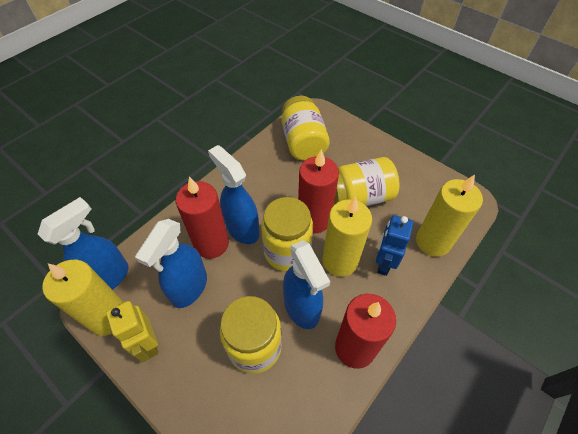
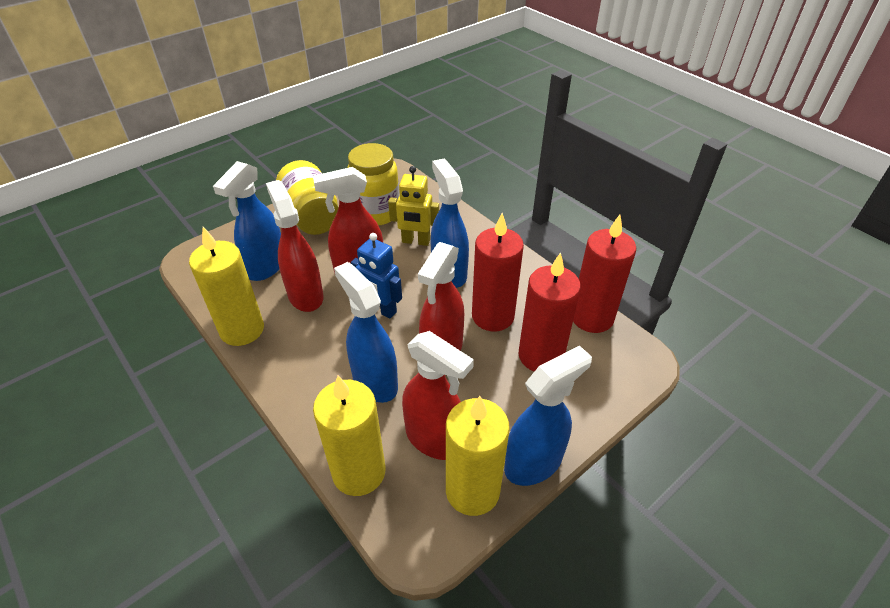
red spray bottle: none = 0 -> [266,180,324,312] [313,167,383,273] [402,331,474,460] [418,242,464,351] = 4
yellow jar: [220,296,282,374] [261,197,313,272] [282,96,330,161] [334,157,399,206] = 4 -> [276,160,339,235] [347,143,399,226] = 2

